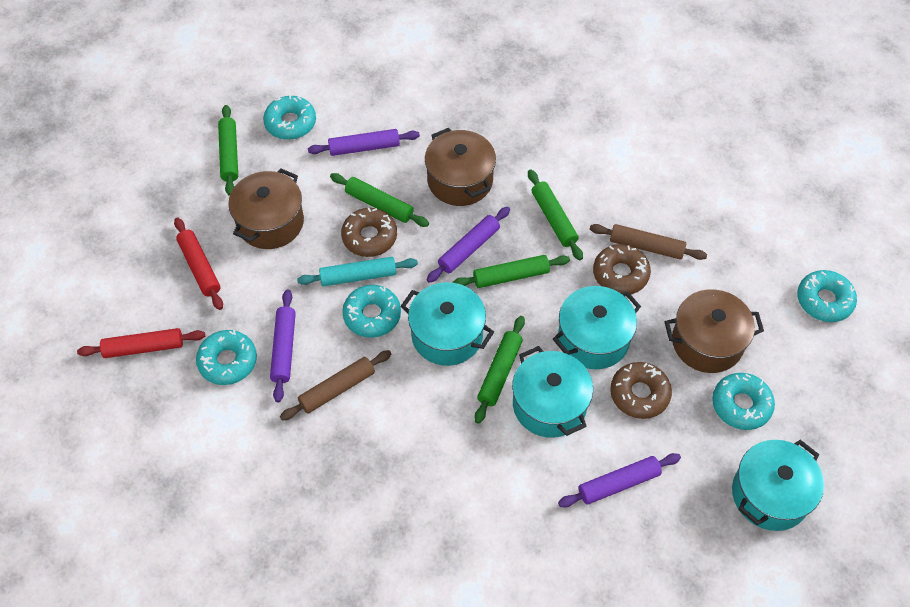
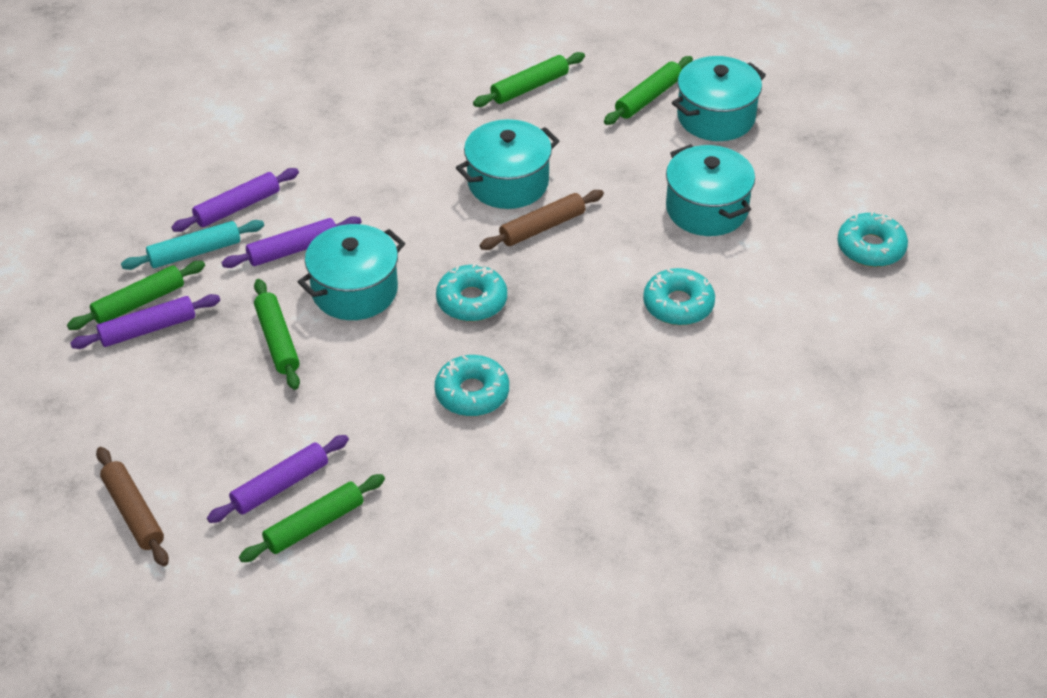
brown donut: [341,208,397,257] [593,244,651,294] [610,362,672,419] = 3 -> none = 0
brown pot: [228,168,304,249] [425,128,496,206] [665,289,764,373] = 3 -> none = 0
red rolling pin: [77,328,205,358] [174,217,223,310] = 2 -> none = 0
turquoise donut: [196,330,257,385] [263,95,316,140] [342,285,401,338] [712,373,775,430] [797,270,857,322] = 5 -> [435,355,509,416] [436,263,507,321] [643,268,715,325] [837,211,908,267] = 4

